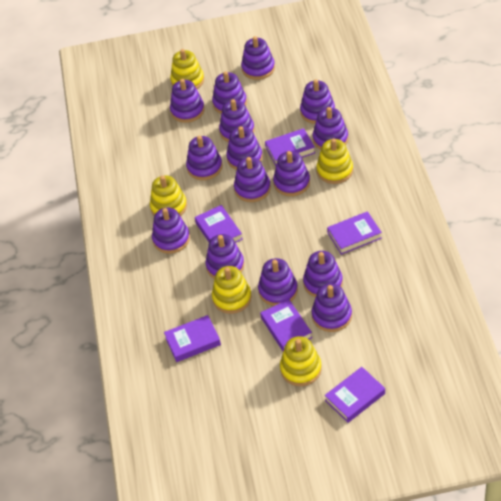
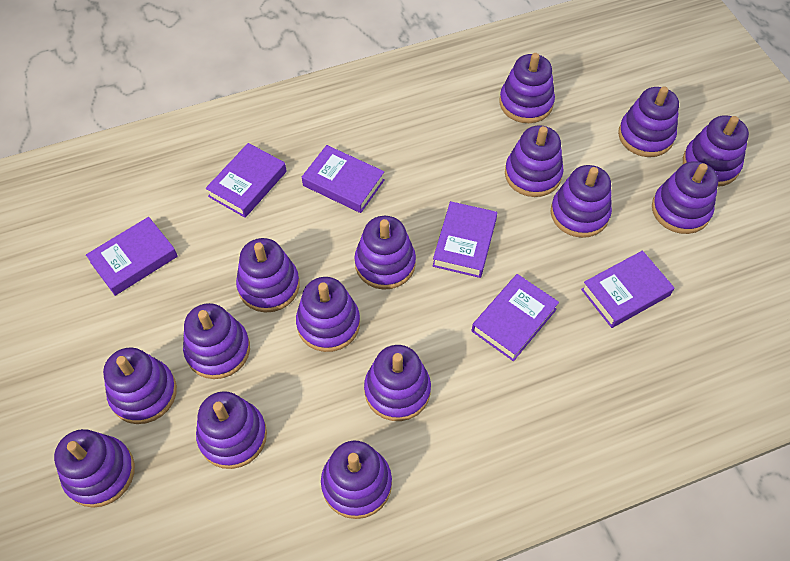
yellow stacking toy: [150,175,187,216] [170,49,204,89] [212,266,252,314] [280,336,322,386] [317,139,353,184] = 5 -> none = 0

